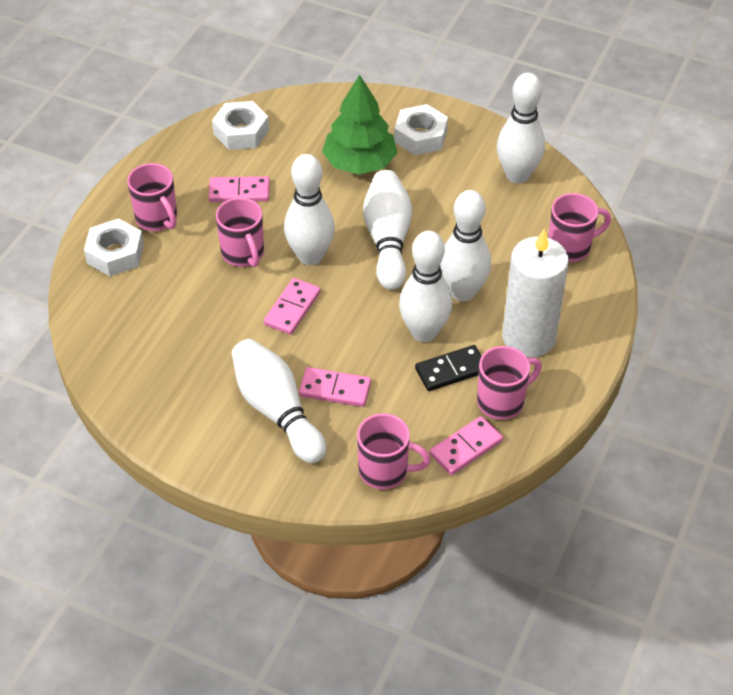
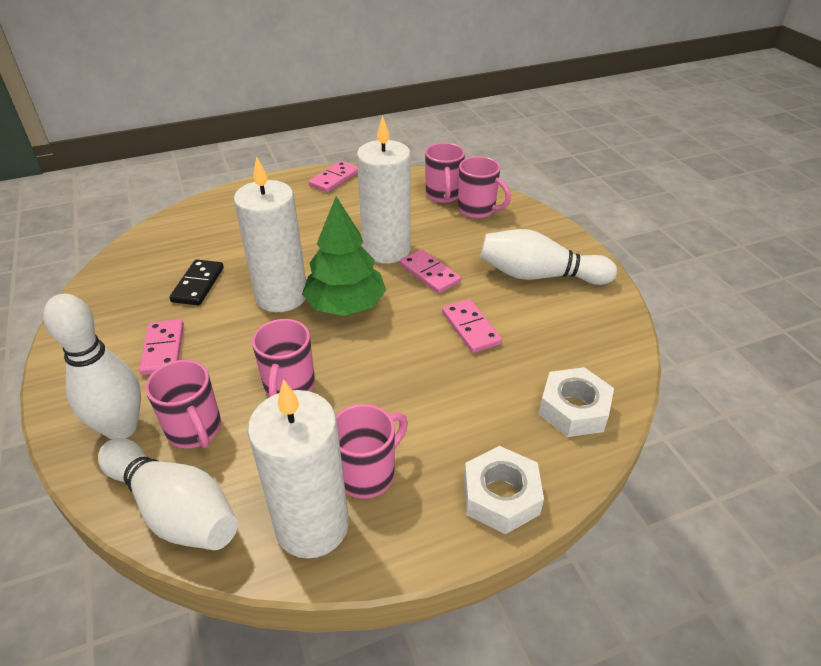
white bowling pin: [232,339,326,463] [284,154,335,265] [363,170,412,290] [399,231,452,342] [440,190,491,302] [497,73,545,183] = 6 -> [43,294,141,439] [98,438,238,550] [480,229,617,285] = 3
white candle: [502,229,569,357] = 1 -> [234,157,306,312] [247,379,349,559] [357,115,411,264] = 3
white nut: [84,218,144,276] [212,101,269,150] [394,104,448,155] = 3 -> [464,446,544,534] [539,367,614,437] = 2

